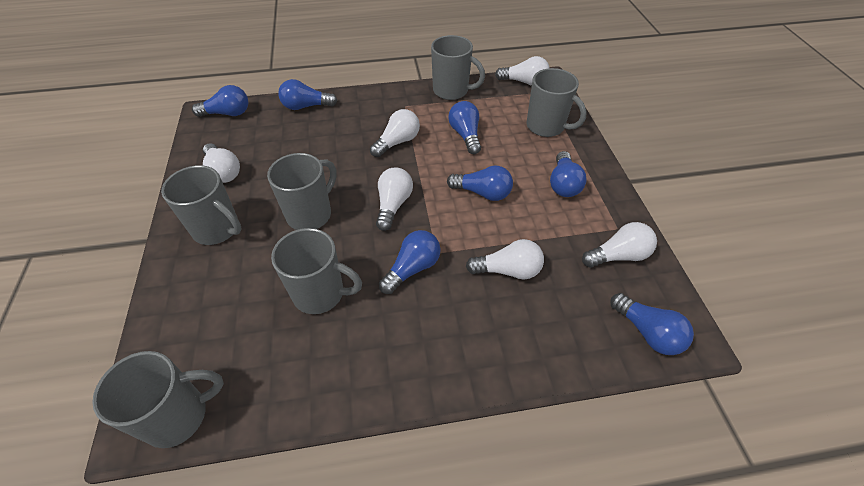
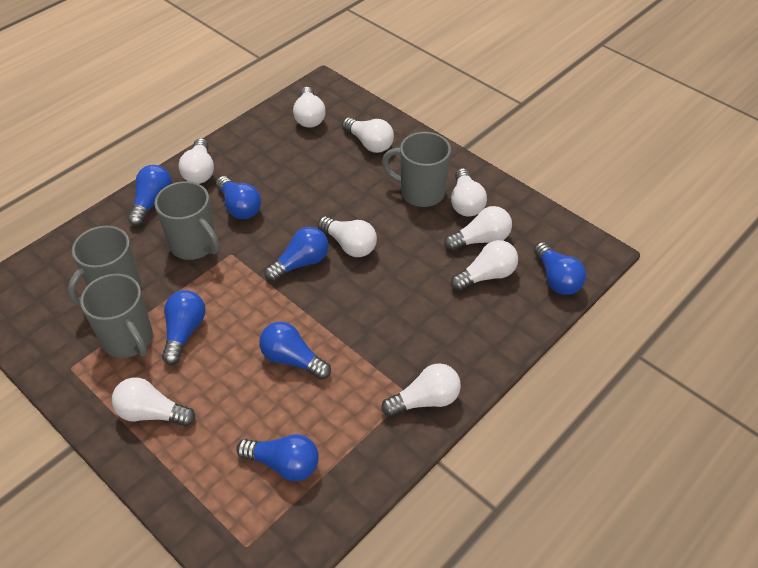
grey mug: [92,351,224,448] [161,165,242,245] [267,153,337,230] [271,228,362,314] [431,35,485,100] [527,68,587,137] = 6 -> [68,226,141,305] [80,273,153,358] [154,181,220,260] [382,132,451,207] = 4
white light bulb: [203,143,240,183] [370,109,420,157] [376,167,413,231] [466,239,544,280] [495,56,549,86] [582,222,657,267] = 6 -> [112,378,195,426] [179,138,214,184] [293,87,326,128] [318,216,377,257] [342,117,394,153] [381,363,461,417] [444,206,512,251] [451,168,487,217] [451,240,518,291] = 9

